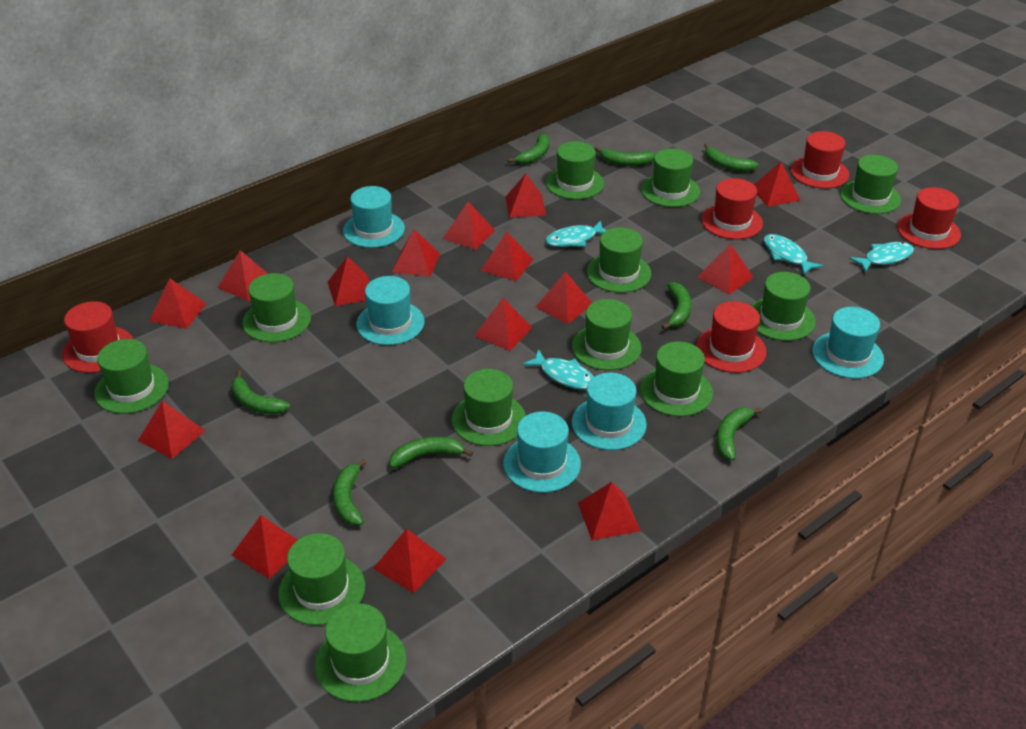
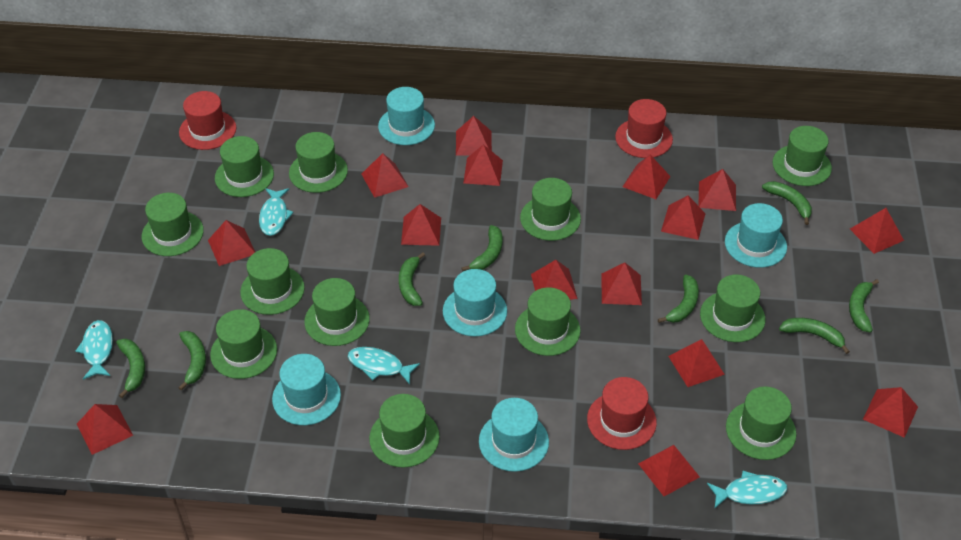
red hat: [62,301,133,373] [696,301,767,373] [701,178,763,240] [790,131,849,189] [897,187,961,249] = 5 -> [179,91,236,150] [587,377,657,450] [615,99,673,158] = 3

